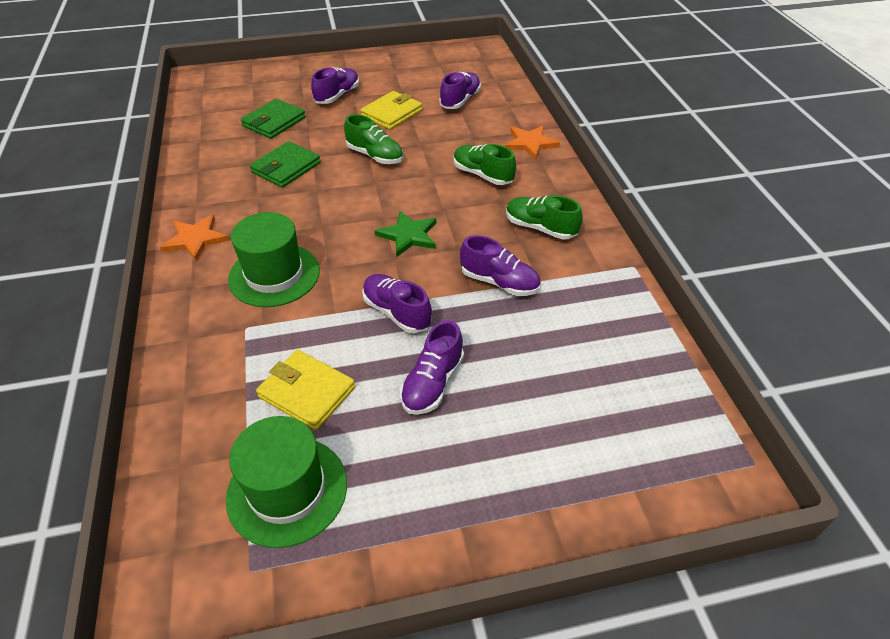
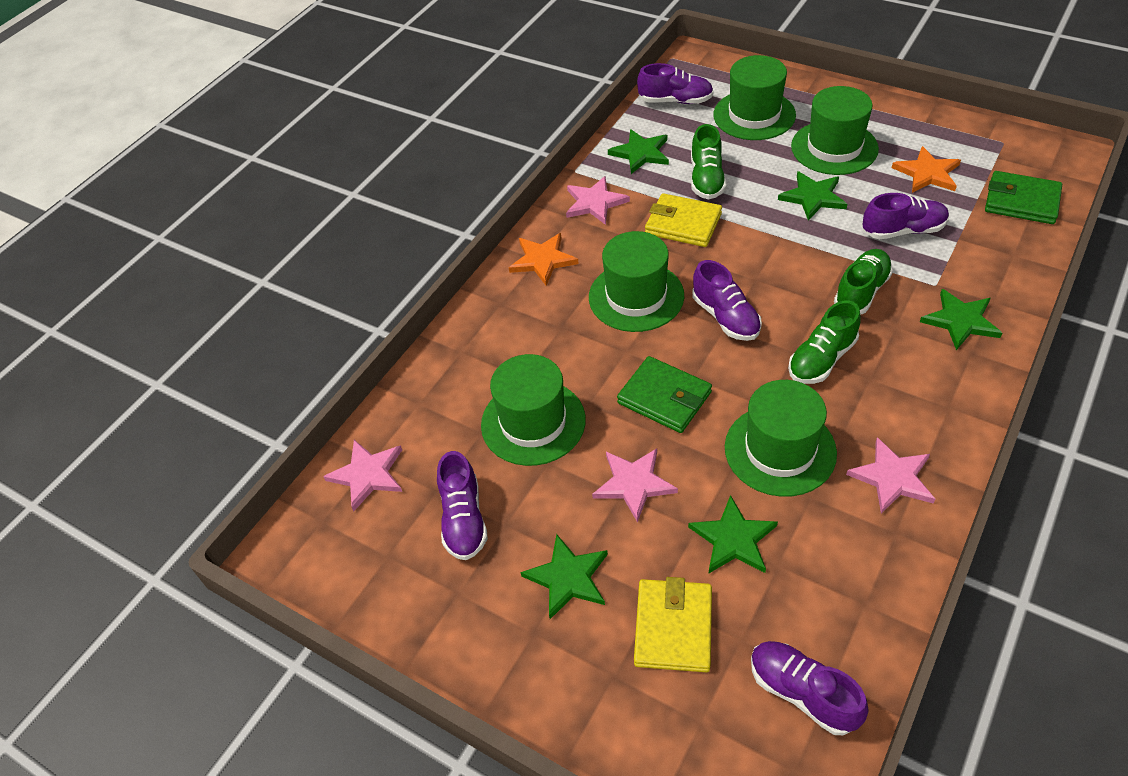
green hat: [226,416,347,548] [228,212,320,307] = 2 -> [481,354,586,466] [589,231,684,332] [713,55,796,140] [725,380,837,497] [791,86,879,175] = 5
green star: [375,211,436,257] = 1 -> [520,534,608,619] [608,129,669,174] [688,495,778,573] [778,171,847,221] [920,289,1002,350] = 5
pink star: none = 0 -> [323,440,402,512] [566,176,630,225] [592,448,678,522] [846,437,935,514] = 4

